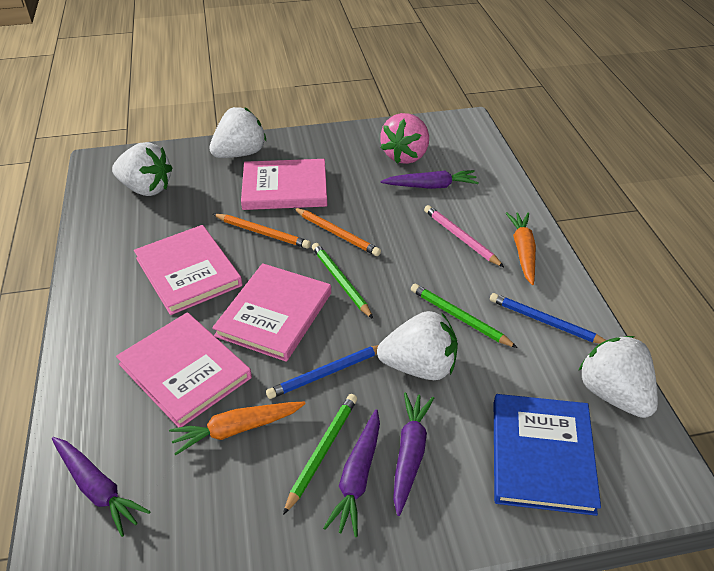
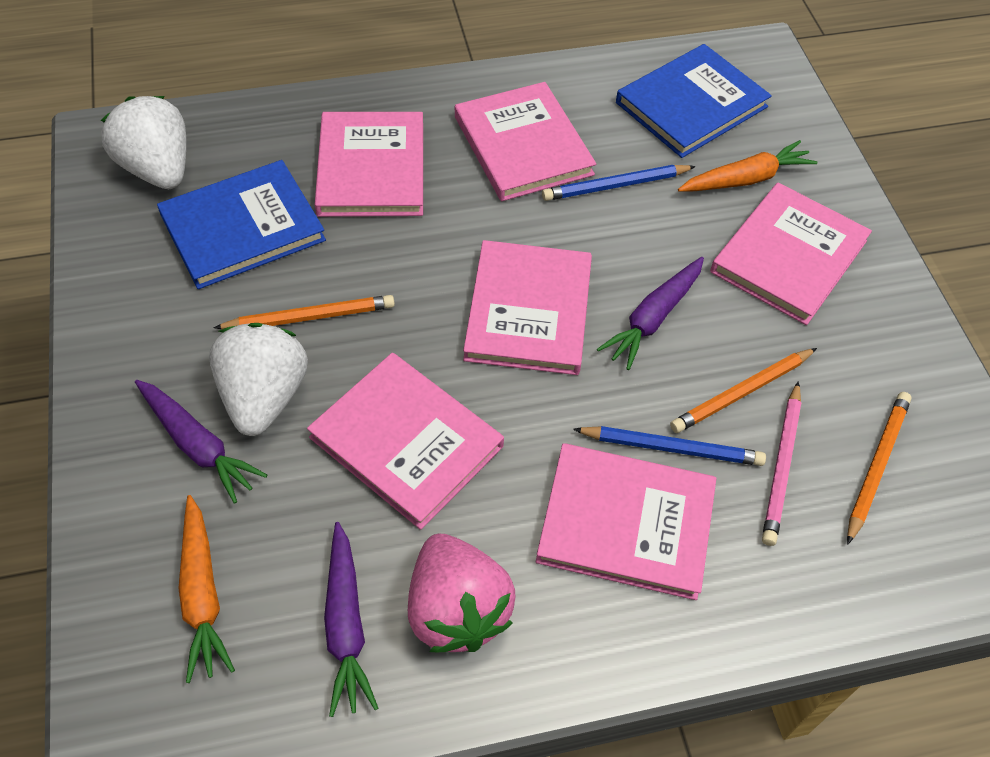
blue book: [494,394,601,516] = 1 -> [157,160,326,289] [616,44,772,158] = 2
green pencil: [283,394,357,515] [312,243,373,319] [411,284,518,348] = 3 -> none = 0
orange pencil: [213,214,311,249] [294,208,381,256] = 2 -> [213,295,395,329] [670,348,817,433] [847,392,912,545] = 3
pink book: [116,313,252,428] [134,225,242,315] [212,263,331,362] [241,159,327,210] = 4 -> [307,353,504,530] [315,112,423,217] [455,82,596,201] [463,240,592,375] [536,443,716,600] [710,183,872,325] = 6
purple carrot: [52,437,151,537] [323,409,380,537] [381,170,479,189] [393,392,434,516] = 4 -> [135,380,267,503] [324,522,378,717] [597,257,704,370] = 3
white strawberry: [112,142,172,196] [209,107,266,158] [377,311,458,380] [578,336,658,418] = 4 -> [101,96,186,189] [209,323,308,436] = 2

